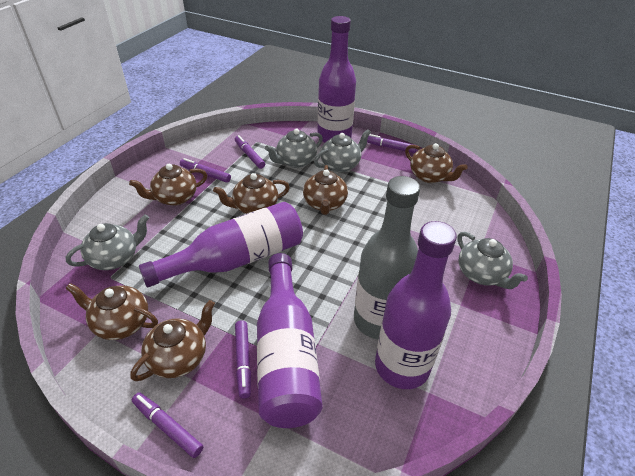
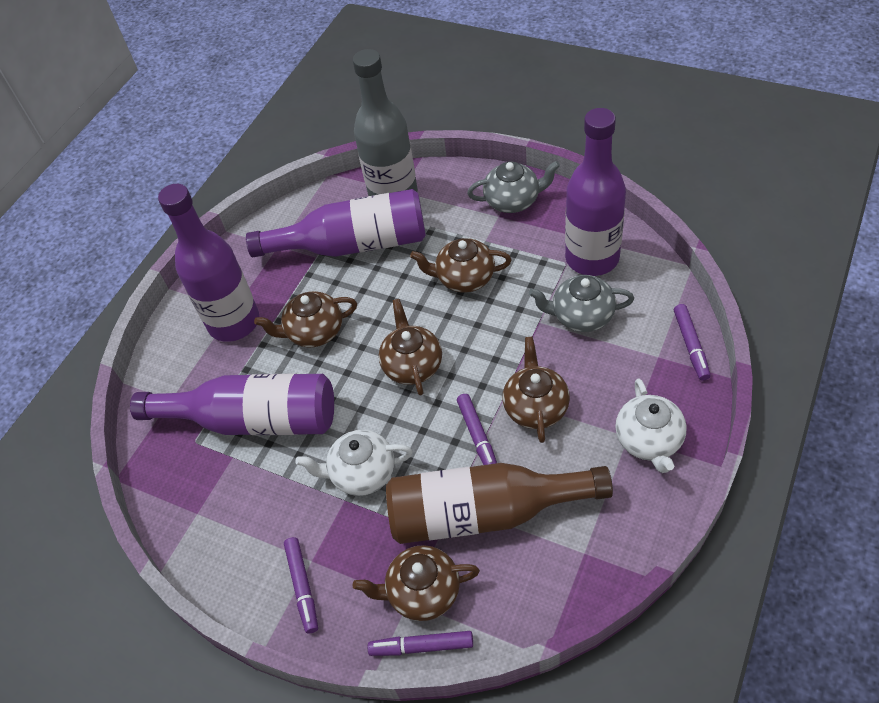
brown bottle: none = 0 -> [386,463,613,544] = 1
brown teapot: [66,283,158,340] [129,164,207,206] [130,300,215,381] [213,173,290,214] [303,165,348,215] [405,143,468,183] = 6 -> [254,291,357,347] [353,545,480,621] [379,299,442,396] [410,238,512,293] [503,336,570,443] = 5
grey teapot: [66,214,149,270] [265,129,323,168] [314,129,371,172] [457,232,528,289] = 4 -> [467,161,560,213] [529,275,634,332] = 2
purple marker: [132,392,203,458] [180,158,231,183] [235,135,265,169] [235,320,251,399] [367,134,417,153] = 5 -> [284,537,318,634] [368,631,473,656] [457,394,497,465] [674,304,711,381] = 4
white teapot: none = 0 -> [296,430,413,496] [615,379,687,473] = 2

